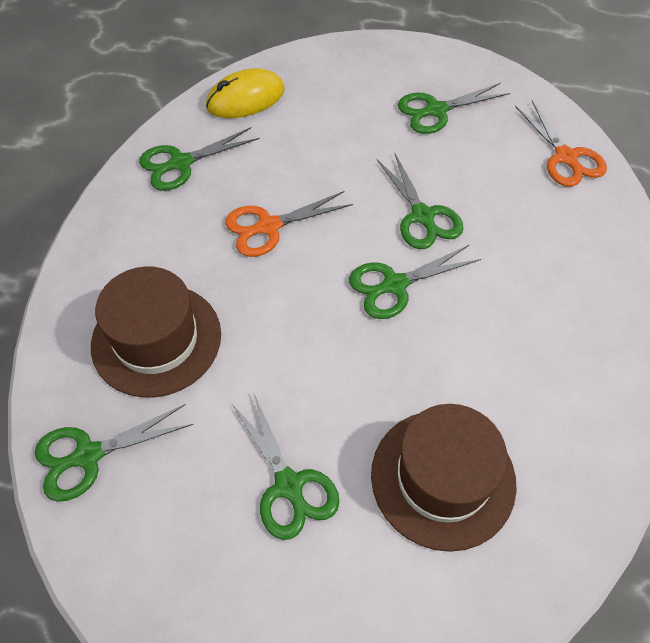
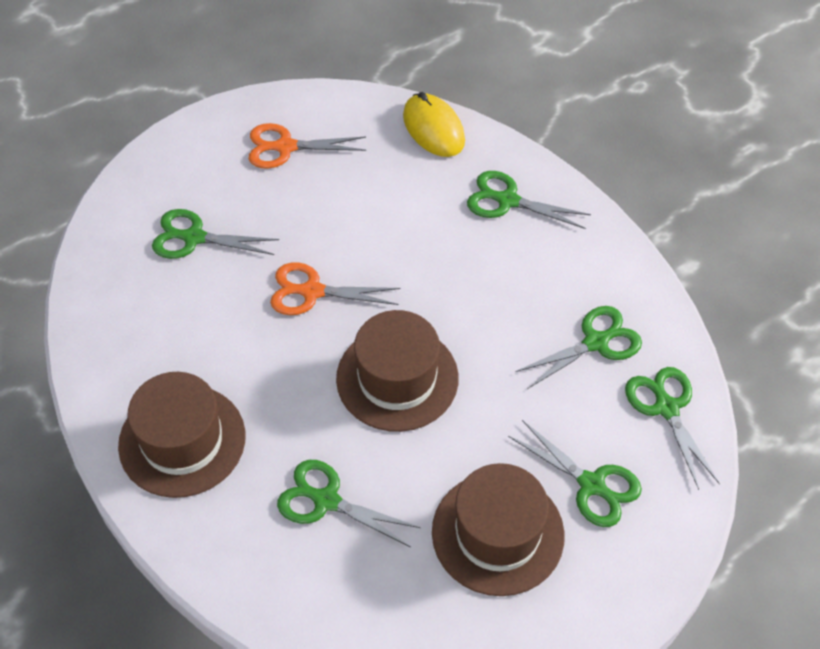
brown hat: [91,267,221,398] [371,404,517,552] = 2 -> [118,372,245,498] [336,310,459,432] [432,463,565,596] = 3

